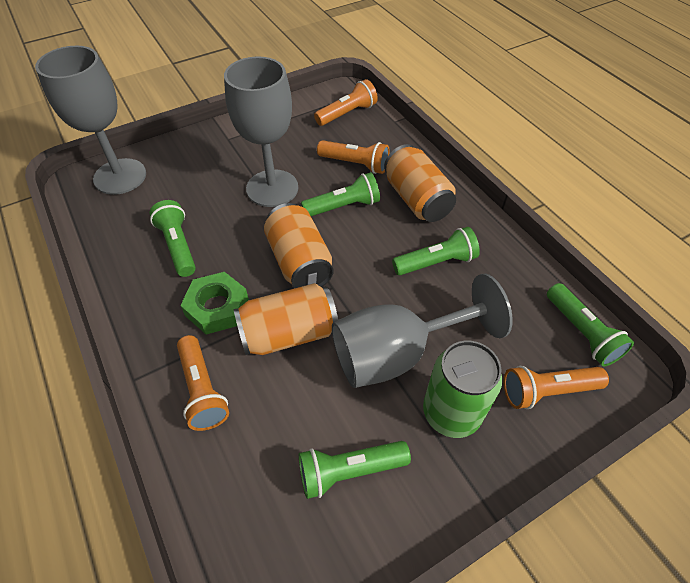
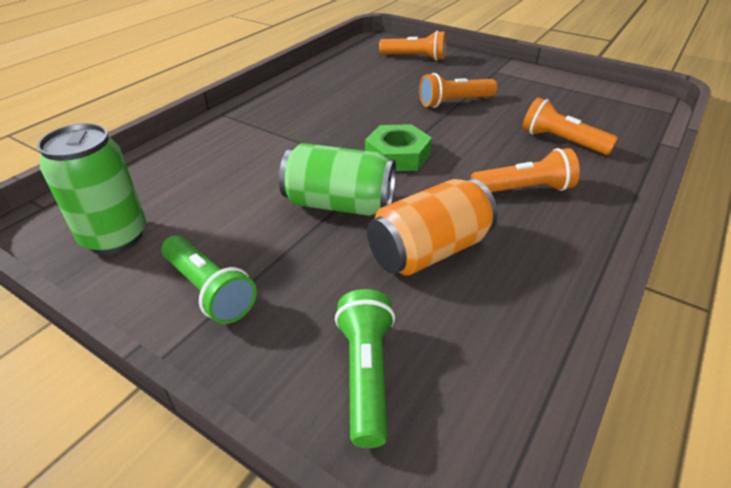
green can: [423,341,502,438] = 1 -> [37,123,146,255] [279,143,396,216] = 2
green flashlight: [149,200,196,277] [299,441,411,499] [301,172,380,216] [392,227,480,275] [547,283,634,367] = 5 -> [161,235,257,324] [335,289,395,448] = 2
grey goblet: [35,46,146,195] [224,57,298,207] [332,274,513,388] = 3 -> none = 0
orange can: [234,283,338,355] [264,203,334,288] [384,144,456,222] = 3 -> [367,178,498,276] = 1

